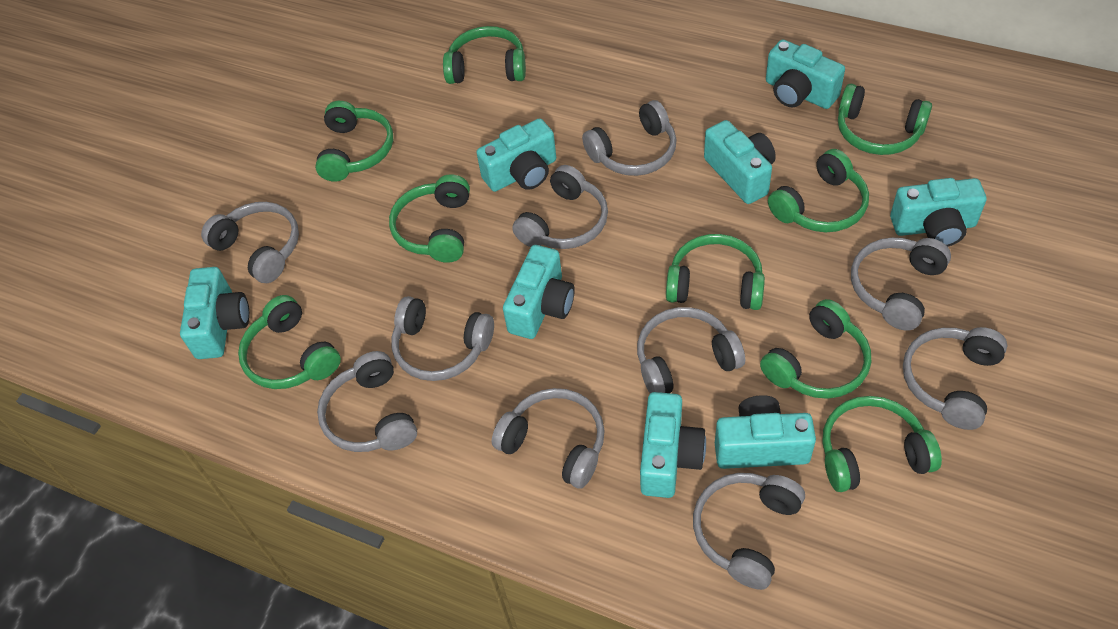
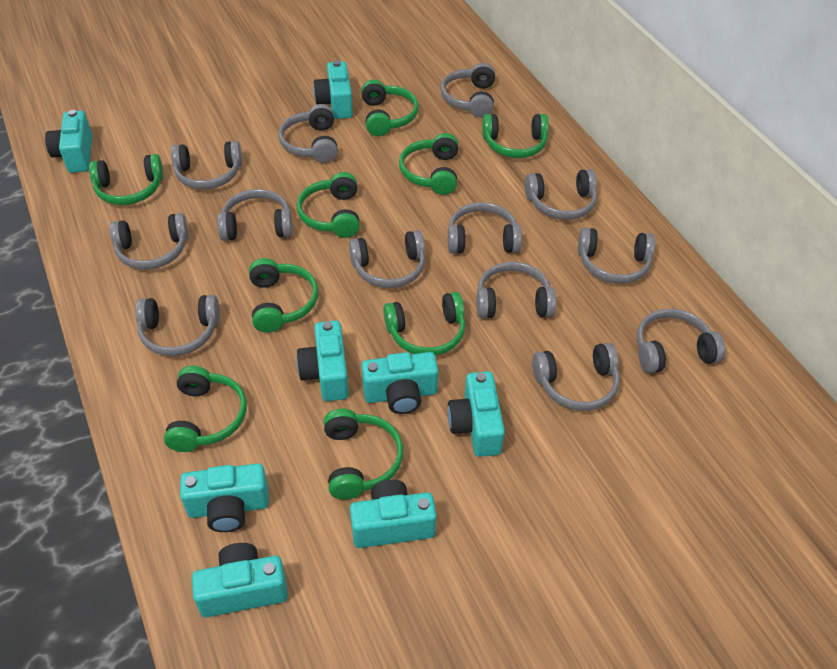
grey headphones: [201,202,299,283] [317,351,417,452] [391,296,494,381] [492,388,605,489] [512,165,608,249] [582,100,677,176] [637,307,745,393] [693,473,805,590] [851,237,951,331] [903,327,1008,430] = 10 -> [110,213,189,270] [135,295,220,356] [171,141,242,189] [217,189,293,241] [278,104,338,163] [349,230,425,288] [440,63,495,118] [448,202,522,253] [476,262,556,318] [525,169,597,220] [532,343,620,411] [578,227,655,284] [637,309,726,374] = 13

